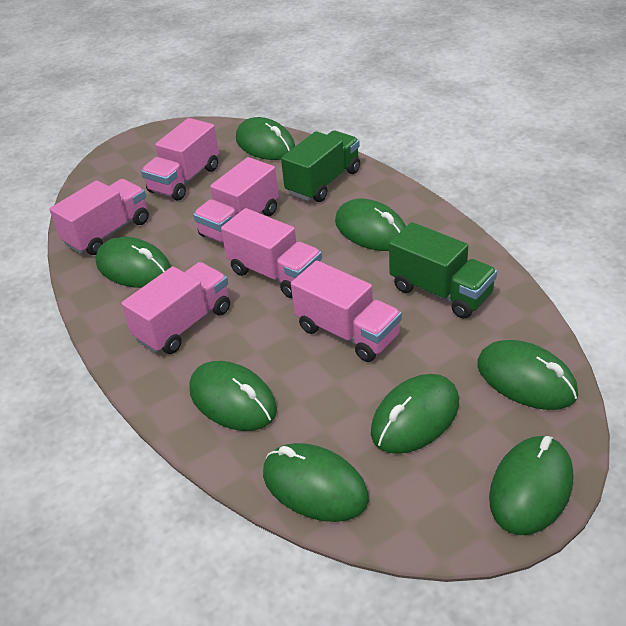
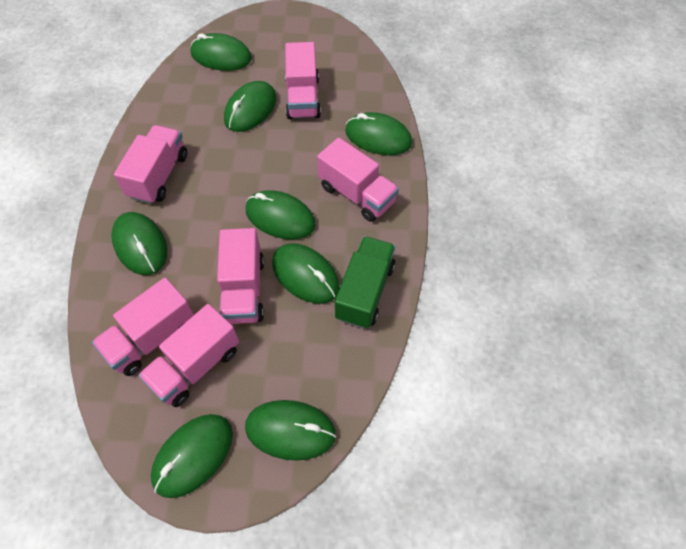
green truck: [281,131,360,202] [389,222,497,319] = 2 -> [335,236,395,329] = 1

